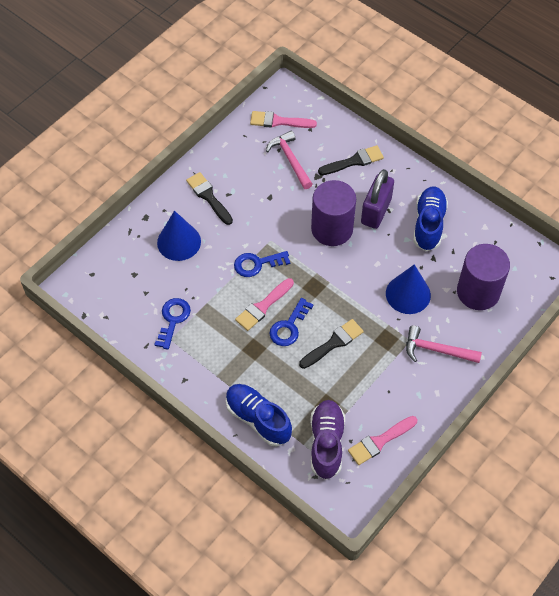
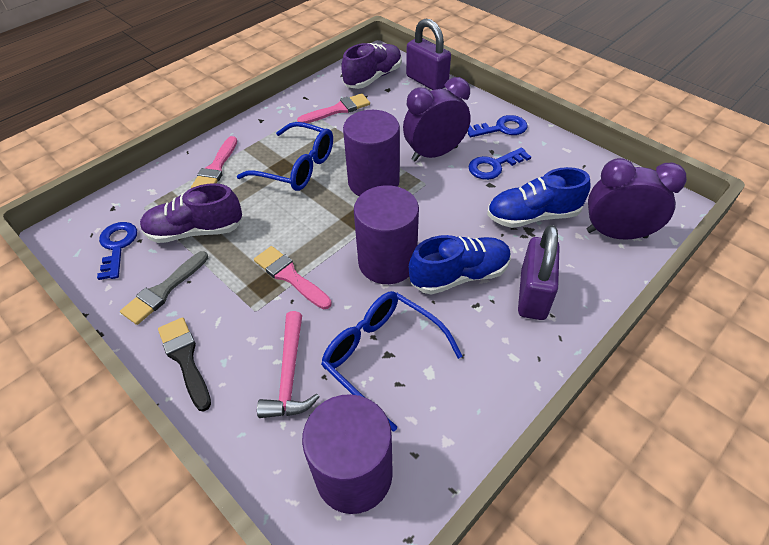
black brush: [186,172,233,225] [299,319,364,369] [318,145,384,175] = 3 -> [158,317,211,412] = 1
blue cone: [157,211,201,261] [386,264,431,314] = 2 -> none = 0
blue glasses: none = 0 -> [237,122,333,191] [321,291,462,432] = 2
grey brush: none = 0 -> [120,251,208,325] = 1
pink hammer: [266,130,313,189] [406,325,482,363] = 2 -> [257,311,319,418] = 1
purple clock: none = 0 -> [403,77,471,161] [587,158,687,239] = 2
purple cylinder: [311,180,356,246] [457,244,510,310] = 2 -> [302,394,393,514] [343,110,400,196] [354,185,419,284] = 3
purple padlock: [361,169,394,229] = 1 -> [406,18,451,90] [518,225,560,320] = 2
purple shoe: [310,400,345,480] = 1 -> [140,183,243,243] [341,43,402,89] = 2

